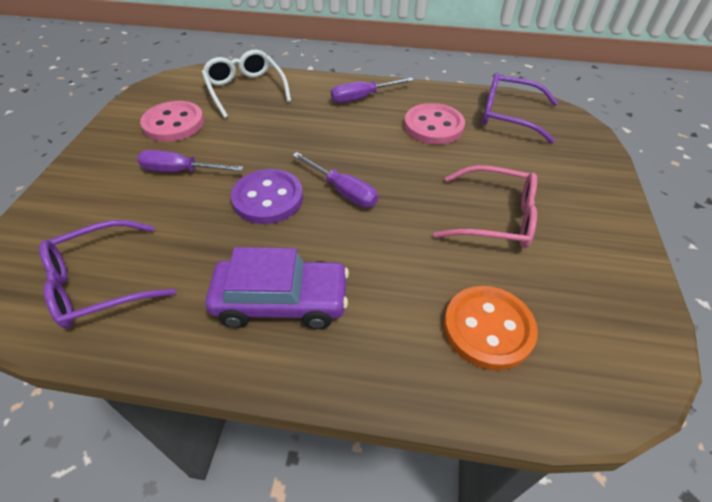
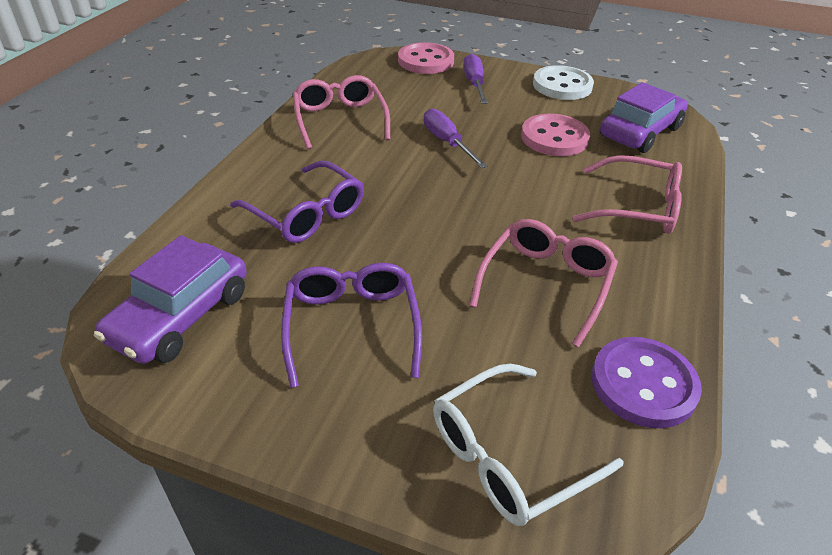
orange button: [444,286,538,370] = 1 -> none = 0
pink glasses: [433,165,537,249] = 1 -> [293,75,390,150] [469,219,618,347] [573,155,682,234] = 3
purple car: [205,247,349,329] = 1 -> [94,235,247,364] [600,82,688,153] = 2
purple screwdriver: [137,150,244,172] [292,152,378,208] [331,77,414,103] = 3 -> [423,108,488,168] [463,54,488,104] = 2
white button: none = 0 -> [533,65,594,100] = 1

